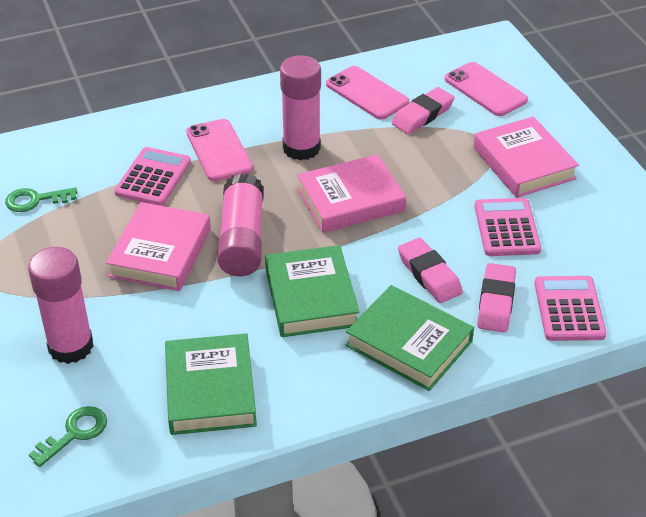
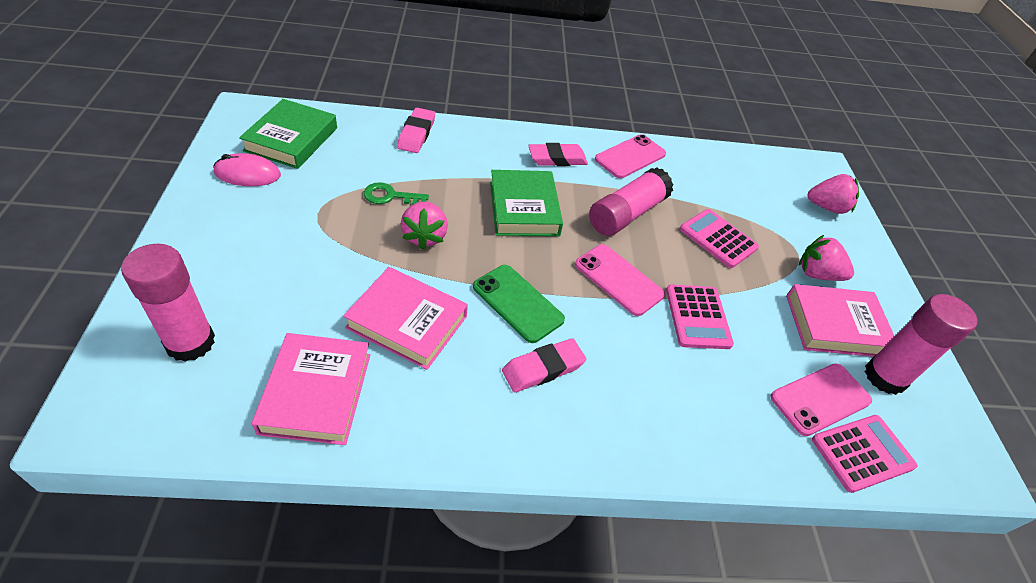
green book: [165,333,257,435] [265,245,360,337] [346,285,474,391] = 3 -> [239,99,337,169] [490,170,563,236] = 2
green key: [5,187,78,212] [29,406,107,467] = 2 -> [364,182,429,205] = 1
green phone: none = 0 -> [473,265,565,343] = 1
pink mouse: none = 0 -> [213,153,281,186] = 1
pink strawberry: none = 0 -> [401,202,448,250] [799,235,854,281] [808,174,859,214] = 3

